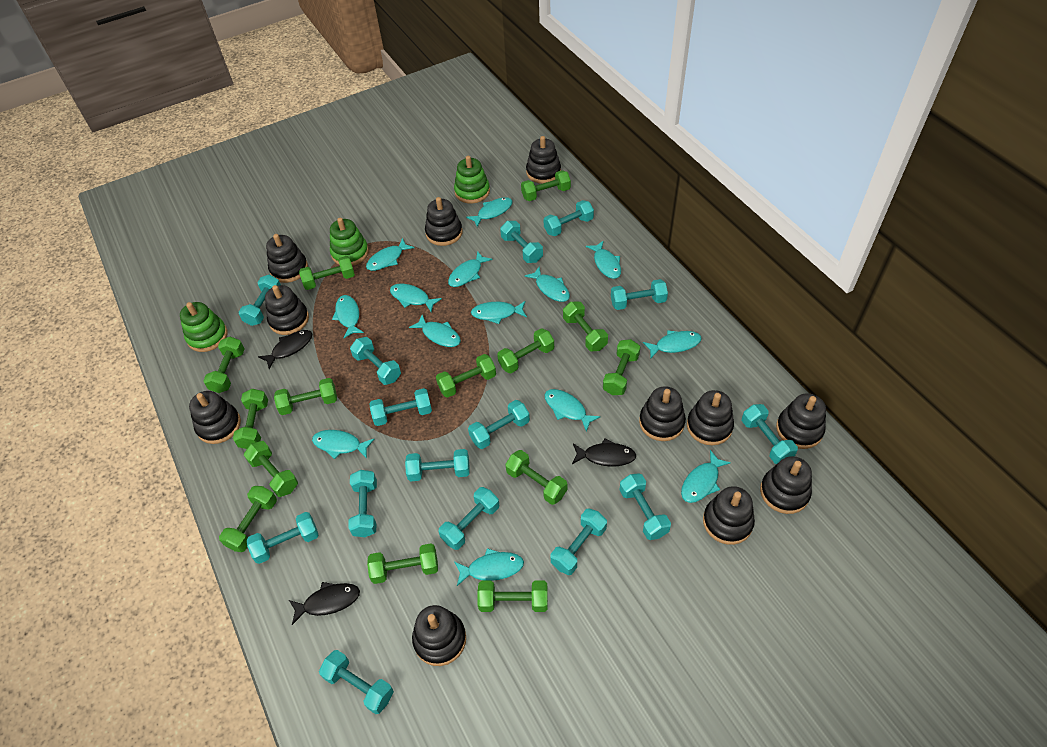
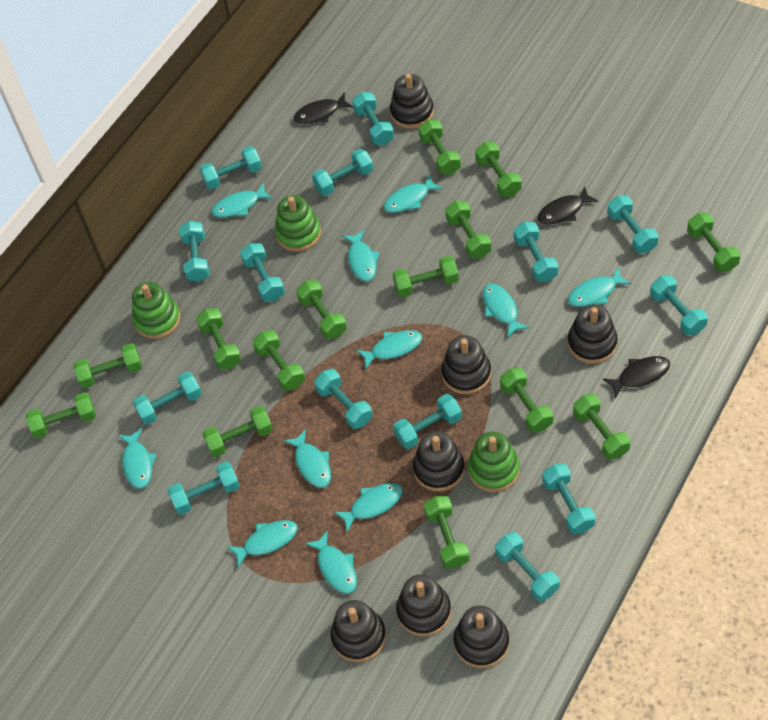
black stacking toy: [189,391,241,444] [265,285,309,335] [266,234,308,283] [412,605,466,666] [425,197,462,246] [526,136,561,184] [639,386,686,441] [687,390,734,445] [703,486,755,545] [760,456,812,514] [776,393,826,449] = 11 -> [331,600,386,662] [390,74,434,129] [396,574,451,636] [413,431,465,491] [441,335,491,394] [454,605,509,668] [568,304,618,364] = 7
turquoise dumbbell: [239,275,281,326] [247,512,318,564] [319,650,394,714] [348,470,377,537] [350,337,401,385] [370,388,432,426] [405,449,470,481] [438,487,499,550] [468,400,530,449] [500,221,543,263] [544,200,594,236] [551,508,607,575] [611,279,668,310] [619,473,671,540] [742,404,798,464] = 15 -> [133,372,202,425] [167,462,240,515] [179,221,210,282] [199,146,262,190] [240,243,285,301] [312,149,373,196] [314,369,373,429] [352,92,394,145] [393,394,462,449] [495,532,559,602] [514,222,558,282] [542,463,595,534] [607,196,658,253] [650,275,708,336] = 14
turquoise fish: [312,430,375,459] [332,295,364,338] [366,238,414,271] [390,284,442,312] [409,315,461,347] [448,251,492,287] [454,548,524,586] [466,197,513,227] [471,301,527,324] [524,266,570,302] [544,389,601,432] [586,241,621,279] [643,330,701,359] [681,450,731,503] = 14 -> [118,428,157,489] [212,183,273,218] [227,520,298,568] [283,429,331,488] [305,530,357,594] [334,483,403,532] [342,230,380,281] [356,330,422,370] [383,175,443,213] [483,284,529,338] [568,268,632,307] = 11

